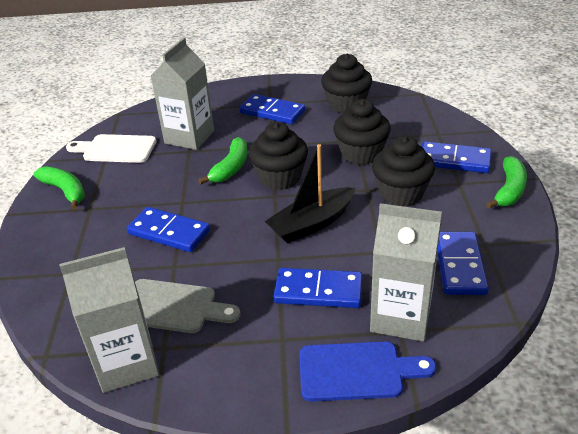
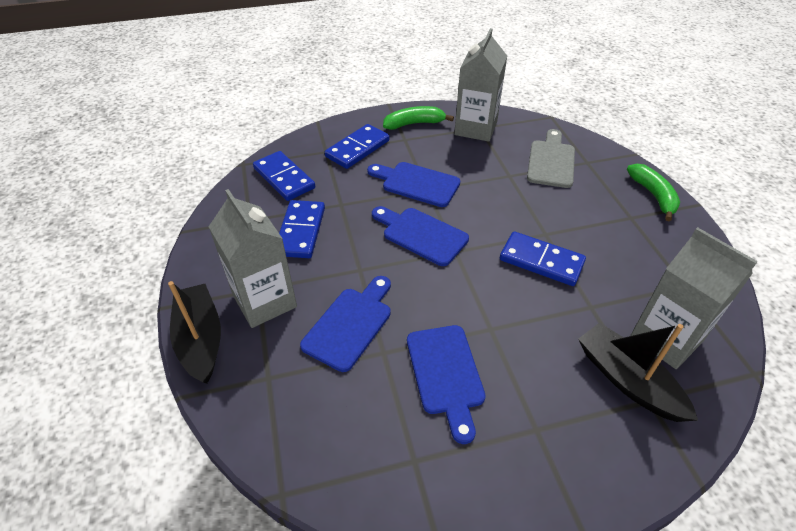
black boat: [264,144,355,243] = 1 -> [168,281,221,384] [578,322,698,422] = 2
black cupcake: [249,122,308,190] [321,54,372,114] [333,99,391,165] [372,136,435,207] = 4 -> none = 0
blue cutting board: [300,341,436,402] = 1 -> [300,276,391,372] [367,162,460,207] [372,206,469,266] [407,325,486,444] = 4
blue domino: [127,207,210,252] [239,94,305,124] [273,268,363,308] [422,141,491,173] [437,232,489,295] = 5 -> [253,151,315,201] [279,200,325,258] [325,124,390,169] [500,231,586,286] = 4
green banana: [33,166,85,210] [199,137,247,184] [486,156,527,209] = 3 -> [383,106,454,130] [627,164,680,221] = 2
white cutting board: [66,134,157,163] = 1 -> none = 0

